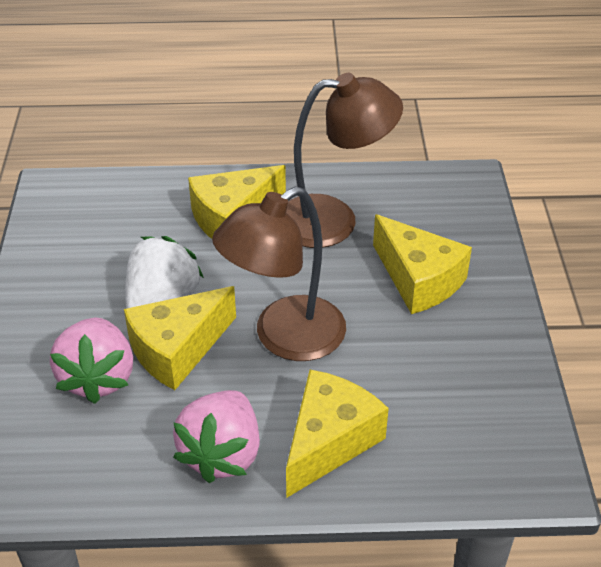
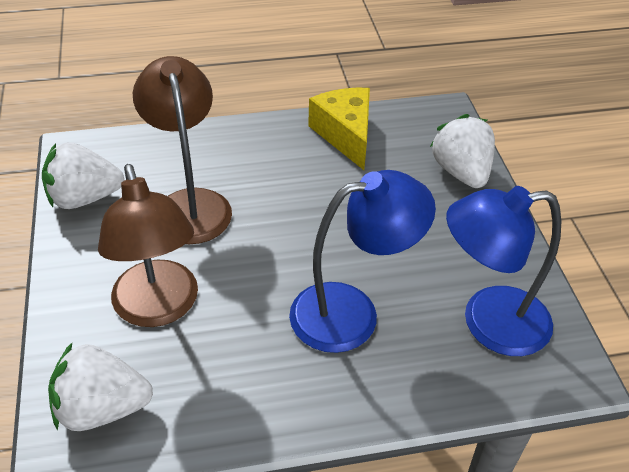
blue lamp: none = 0 -> [289,170,436,353] [446,186,561,356] = 2
pink strawberry: [50,318,133,404] [173,390,260,483] = 2 -> none = 0
white strawberry: [125,236,204,309] = 1 -> [42,142,124,209] [48,343,153,431] [430,114,495,188] = 3
yellow cheese: [124,286,236,390] [188,165,286,239] [286,370,389,498] [373,214,472,314] = 4 -> [308,88,370,170] = 1

